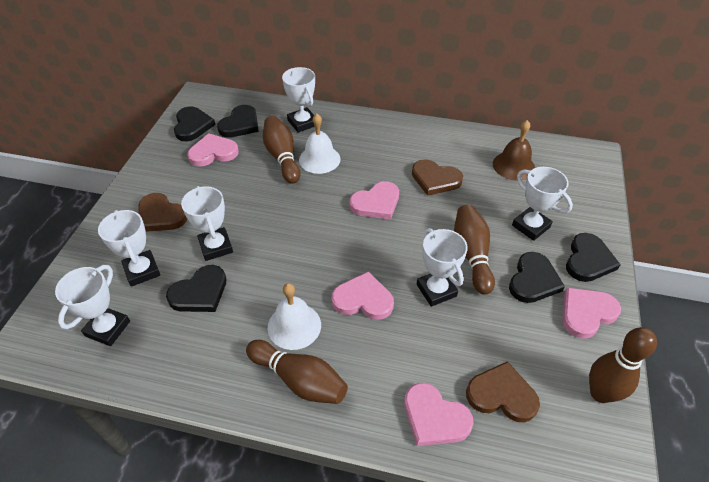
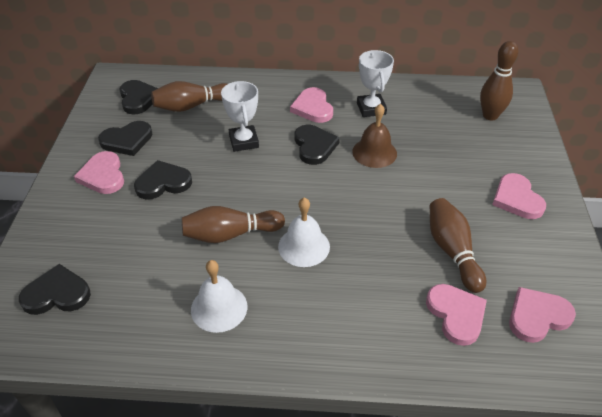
brown heart: [138,193,187,232] [412,159,463,196] [466,361,540,422] = 3 -> none = 0
white trophy: [55,265,130,346] [98,210,160,287] [181,186,233,261] [282,67,315,133] [417,228,468,307] [512,167,573,241] = 6 -> [221,81,259,152] [357,50,394,117] = 2

